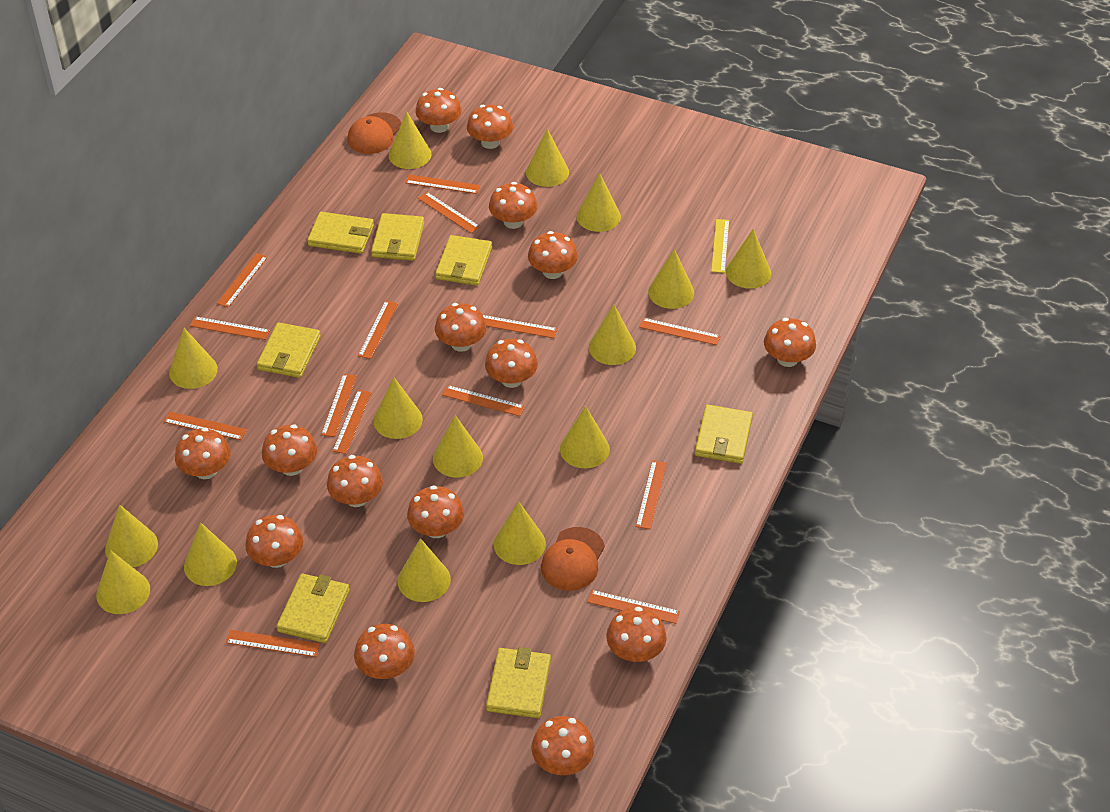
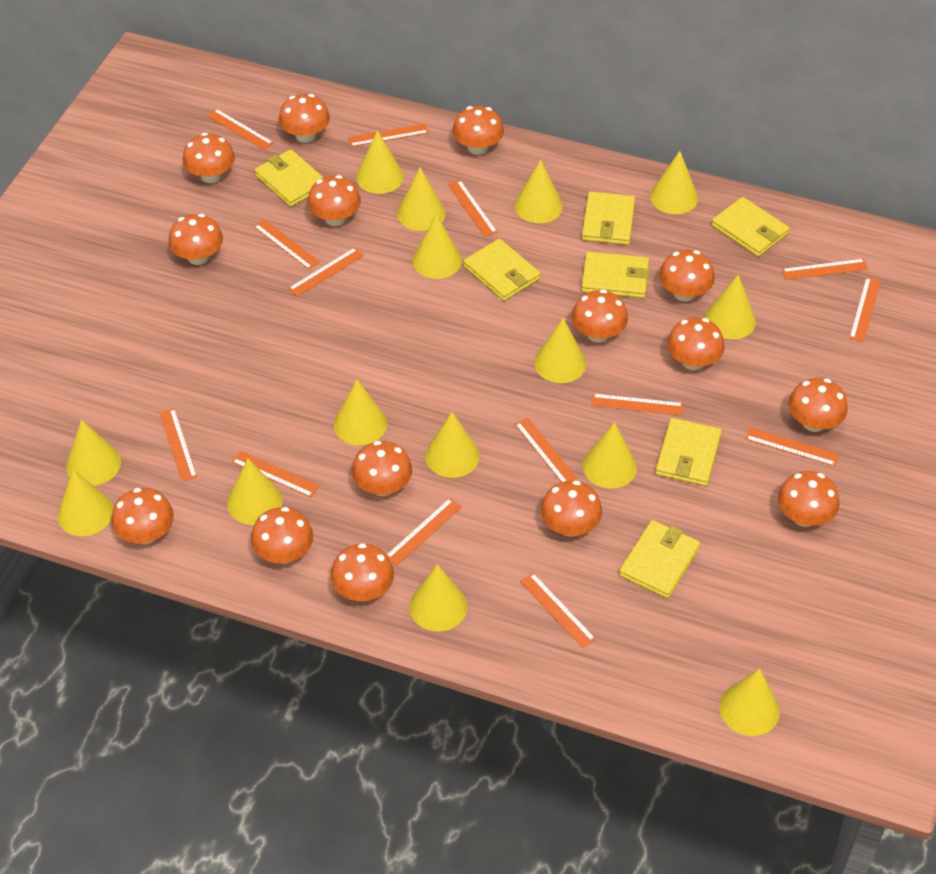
orange cap: [347,112,401,154] [541,527,605,591] = 2 -> none = 0
yellow ruler: [711,219,729,273] = 1 -> none = 0

